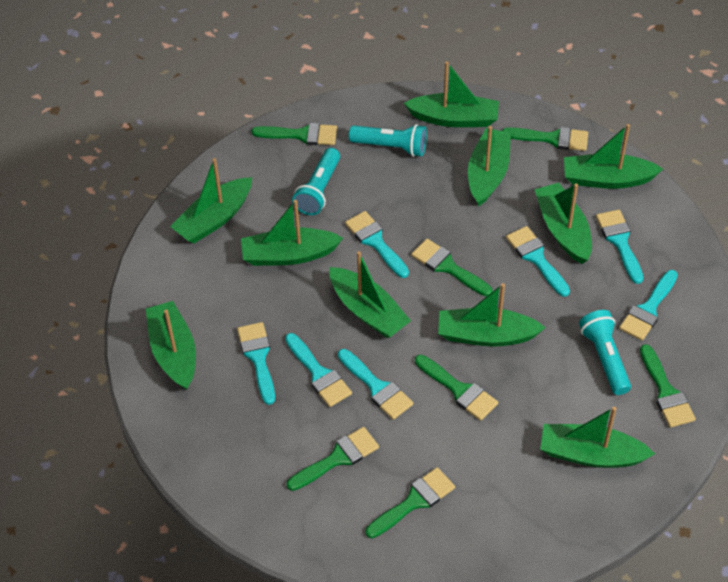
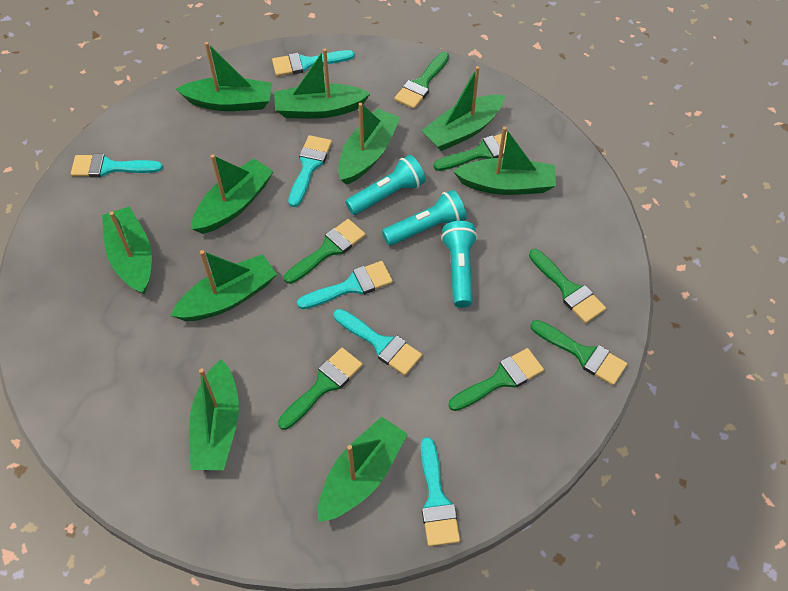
turquoise brush: [237,322,275,405] [285,333,352,407] [338,349,413,420] [345,211,409,278] [506,226,570,297] [596,209,644,284] [619,270,678,341] = 7 -> [71,154,163,177] [272,50,355,76] [288,135,332,207] [297,261,393,309] [334,309,422,375] [421,437,460,546] = 6

